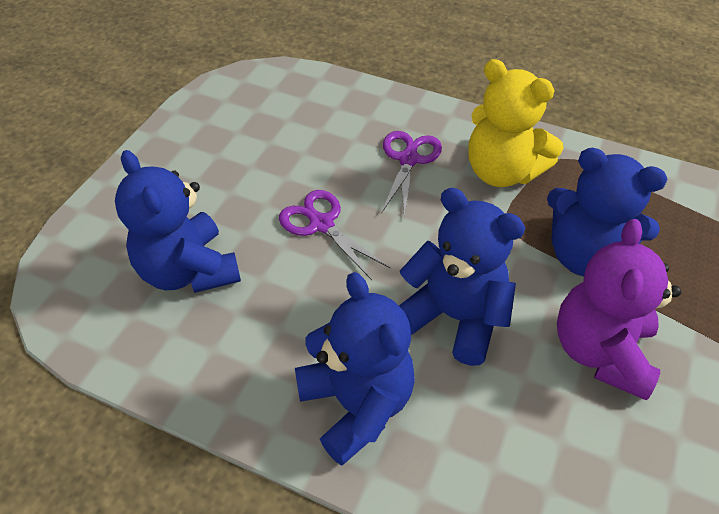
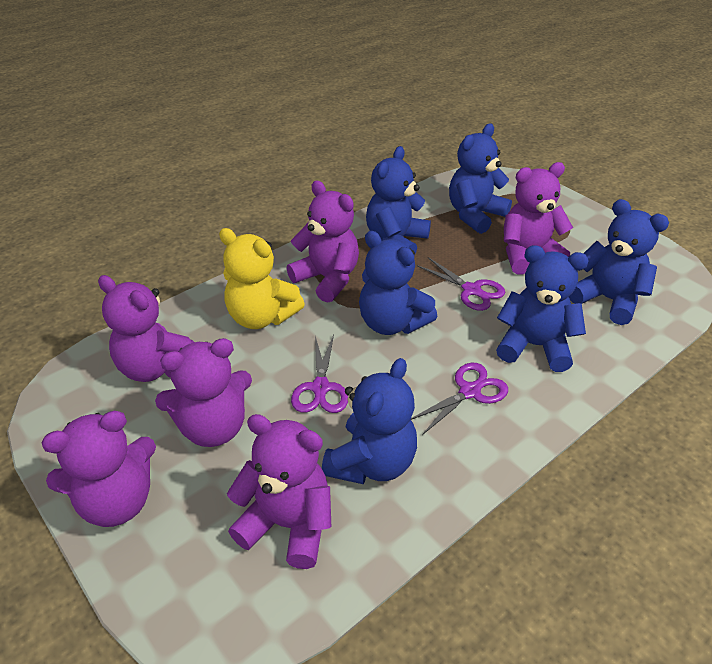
blue teddy bear: [115,150,241,293] [295,272,415,466] [399,188,525,366] [547,148,667,276] = 4 -> [322,358,417,484] [359,231,437,335] [366,146,431,254] [449,123,512,234] [496,245,589,372] [569,199,669,325] = 6
purple scissors: [279,190,390,280] [381,131,442,217] = 2 -> [291,335,348,413] [411,363,508,435] [417,257,505,311] = 3
purple teddy bear: [557,219,681,400] = 1 -> [41,411,156,527] [98,275,194,382] [155,338,252,447] [227,414,331,569] [286,181,359,302] [504,162,573,274] = 6

